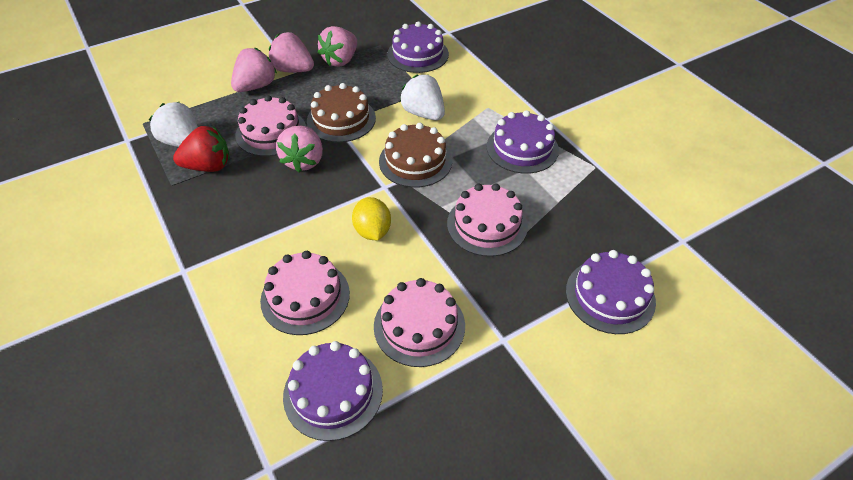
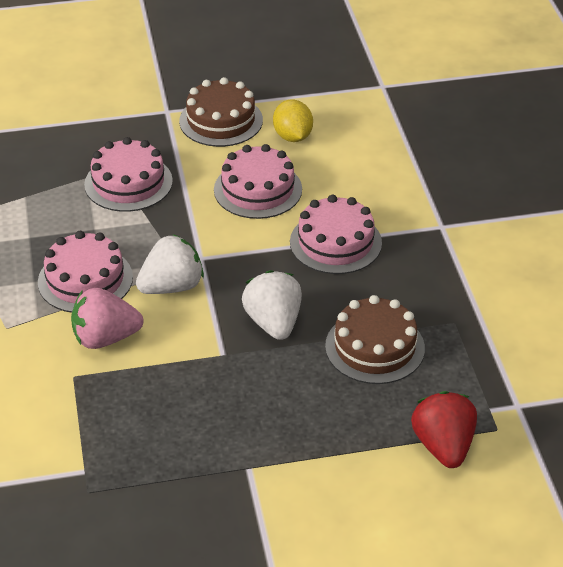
pink strawberry: [231,48,277,92] [269,32,314,73] [276,126,323,173] [318,26,357,67] = 4 -> [71,288,143,349] = 1
purple cake: [283,341,383,441] [387,21,449,73] [487,110,559,174] [566,250,656,334] = 4 -> none = 0

